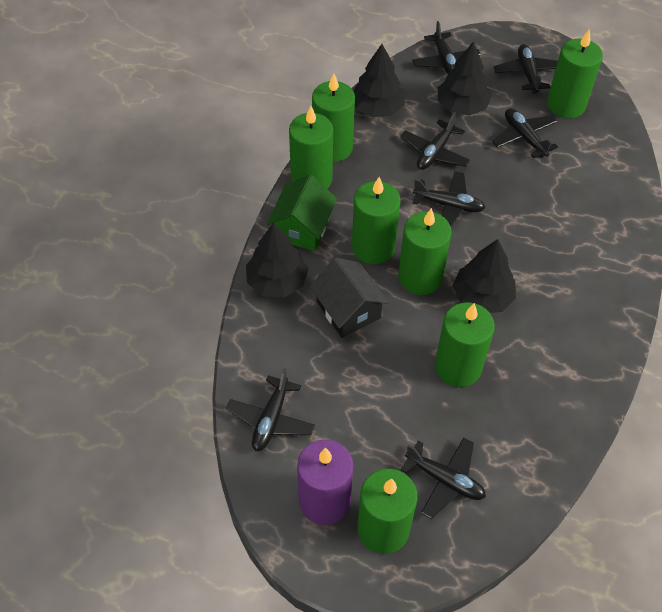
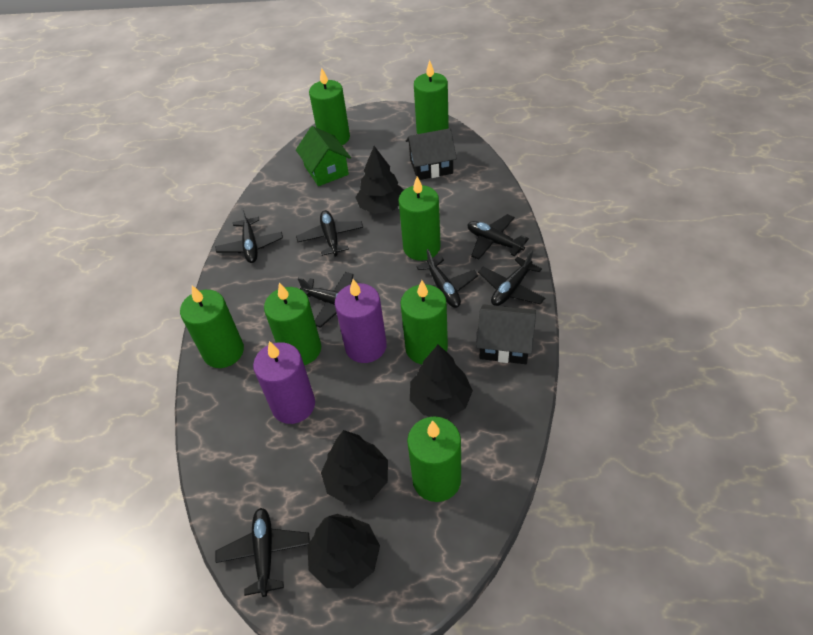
black house: [310,258,389,338] = 1 -> [406,128,457,180] [476,304,536,364] = 2
purple candle: [297,439,353,525] = 1 -> [253,341,315,424] [335,279,387,363] = 2

